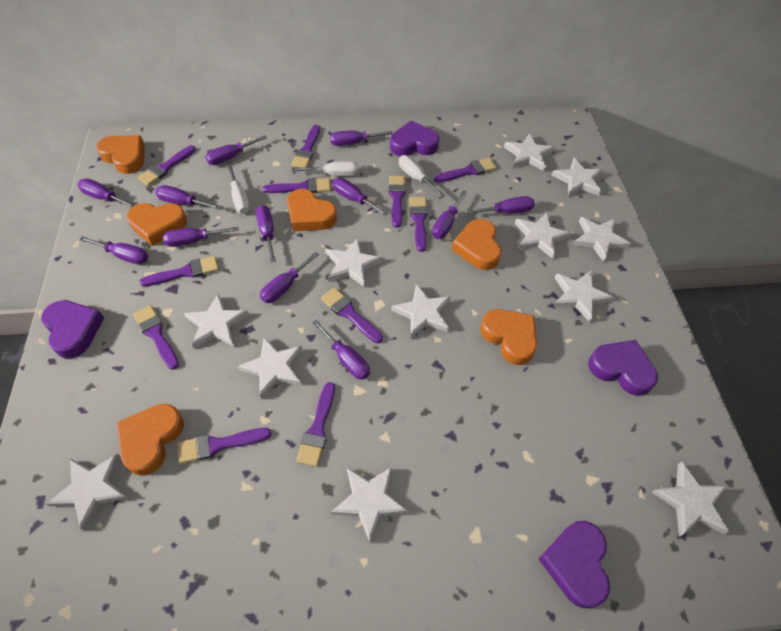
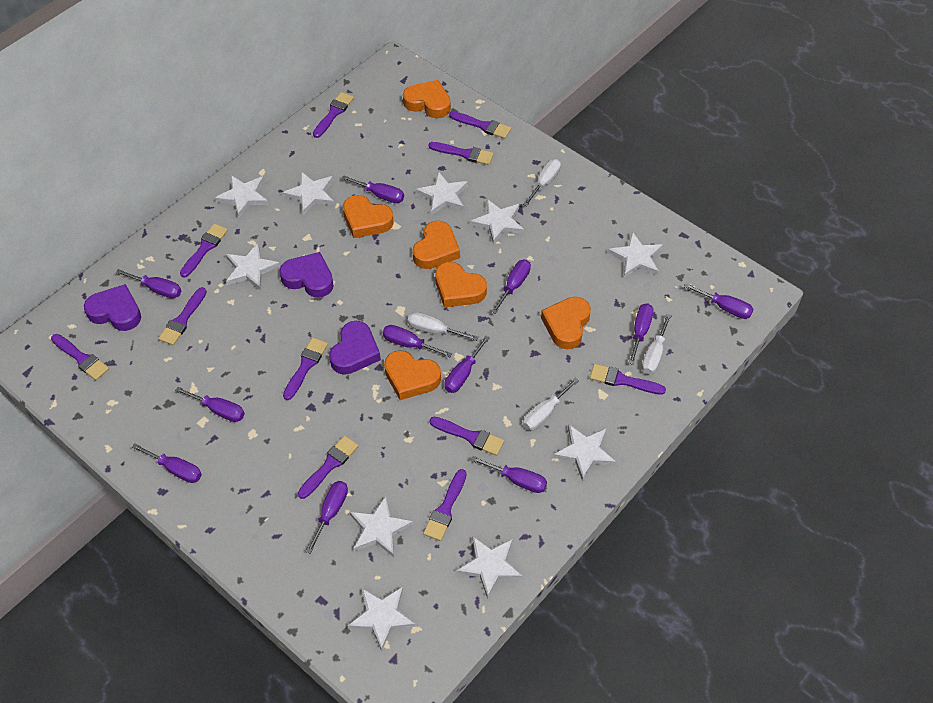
purple heart: [41,300,104,358] [390,121,439,156] [539,521,610,608] [588,340,658,396] = 4 -> [84,284,141,331] [280,252,334,298] [329,321,381,375] = 3
purple screwdriver: [77,179,136,208] [79,236,148,264] [155,185,222,210] [163,227,239,247] [205,135,267,165] [256,205,276,262] [260,252,319,303] [312,320,370,380] [330,131,393,146] [332,178,388,216] [432,190,467,239] [467,196,535,214] = 12 -> [116,269,181,298] [132,444,202,483] [175,387,245,422] [306,481,348,554] [341,175,404,203] [383,325,452,357] [444,336,490,393] [471,456,547,493] [491,260,531,314] [629,303,654,365] [684,283,754,319] = 11
white screwdriver: [227,164,250,214] [292,161,358,176] [399,155,445,197] = 3 -> [408,312,479,341] [523,159,561,206] [523,378,579,430] [642,314,672,374] = 4
white star: [46,454,129,531] [184,294,249,349] [238,337,303,399] [325,238,382,287] [331,467,408,542] [391,284,451,338] [504,133,555,171] [515,212,571,259] [551,158,603,197] [554,271,614,323] [573,217,631,262] [651,462,729,537] = 12 -> [215,175,269,218] [226,243,280,291] [282,171,334,215] [347,586,416,651] [350,496,413,557] [416,171,468,215] [456,536,523,599] [470,199,524,244] [553,424,616,481] [608,232,663,277] = 10

